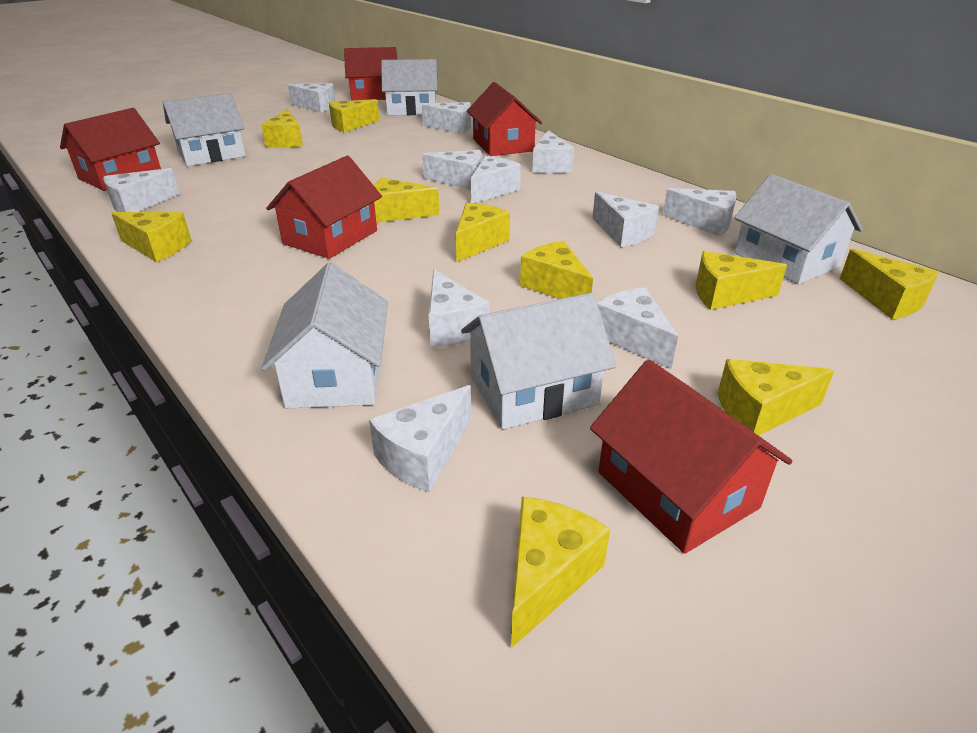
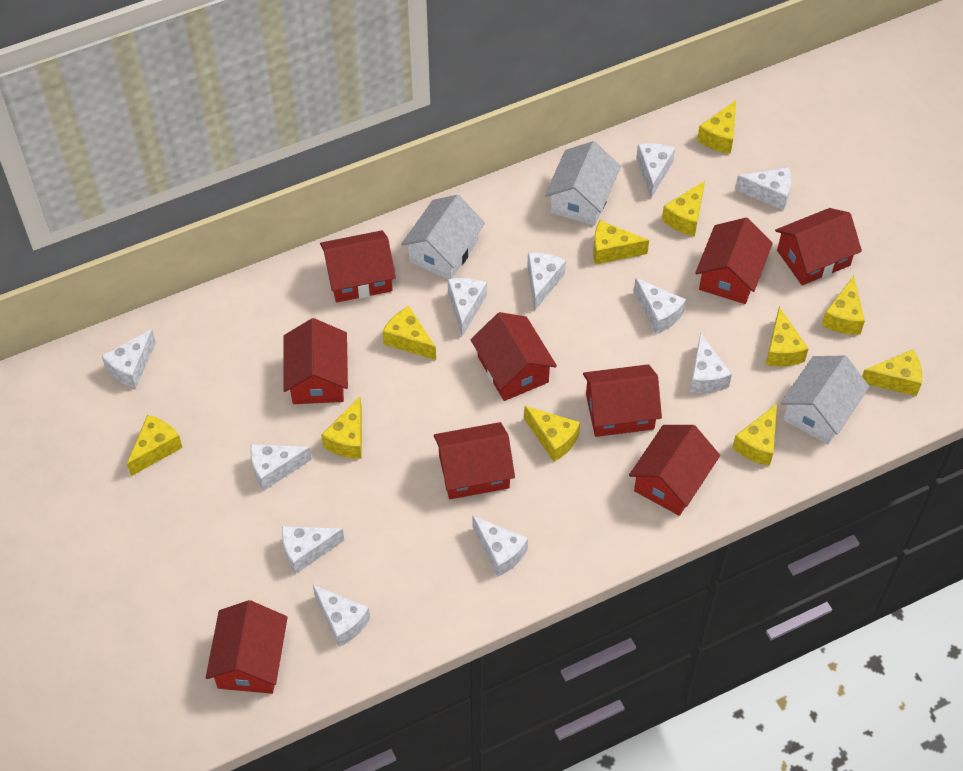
red house: [60,108,161,191] [266,156,382,259] [344,47,397,100] [467,82,542,156] [590,360,793,554] = 5 -> [206,600,288,694] [283,318,348,404] [320,230,396,302] [434,422,515,499] [471,312,557,401] [583,364,662,437] [629,425,720,516] [695,218,773,304] [775,208,862,285] = 9
white house: [163,93,246,166] [261,263,388,408] [381,59,438,115] [461,293,616,429] [734,174,863,284] = 5 -> [401,195,485,279] [545,141,621,226] [781,356,870,444] = 3
yellow cheese: [111,212,191,262] [261,109,303,148] [329,99,380,132] [374,178,439,223] [456,203,510,262] [511,497,610,648] [520,241,593,299] [696,251,787,310] [718,359,834,436] [840,249,939,319] = 10 -> [127,415,183,476] [321,397,362,459] [383,306,436,360] [524,406,580,462] [593,220,649,264] [662,181,705,236] [697,100,736,154] [732,404,777,466] [766,307,809,366] [821,276,865,335] [862,350,922,396] = 11

